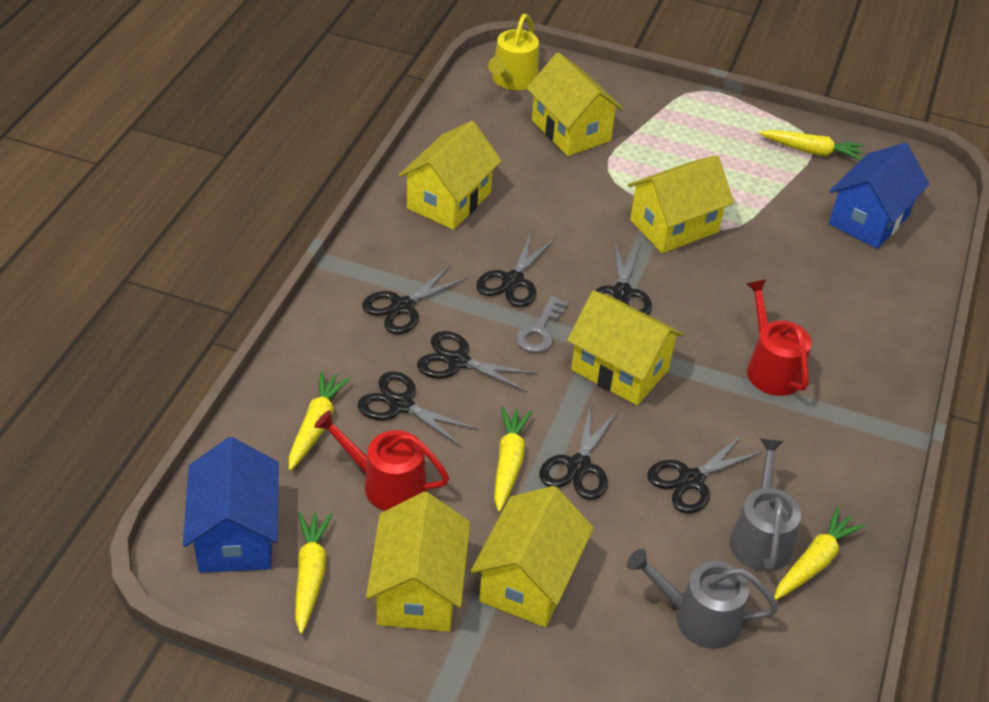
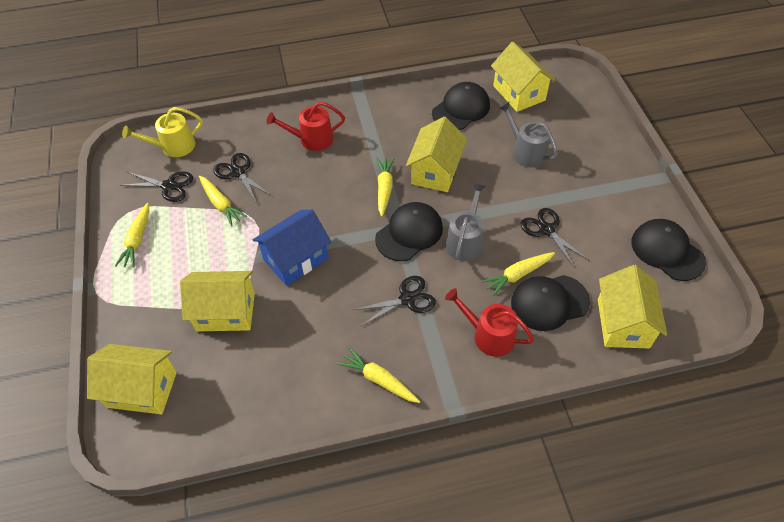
black cap: none = 0 -> [375,202,443,261] [432,82,490,130] [511,275,590,331] [631,219,706,281] = 4
black scissors: [358,371,478,448] [362,265,469,334] [417,331,538,393] [476,233,555,307] [539,403,619,500] [595,242,652,315] [647,434,764,514] = 7 -> [120,171,193,202] [213,153,272,202] [354,276,436,326] [521,208,589,268] = 4
blue house: [183,437,279,573] [829,143,929,249] = 2 -> [253,210,331,286] = 1
grey key: [516,296,568,353] = 1 -> none = 0
yellow house: [366,492,470,632] [399,121,502,230] [471,486,594,627] [527,52,623,156] [567,291,684,405] [628,155,734,253] = 6 -> [87,344,177,414] [180,271,255,332] [406,117,467,192] [491,42,555,112] [598,265,667,348] = 5

